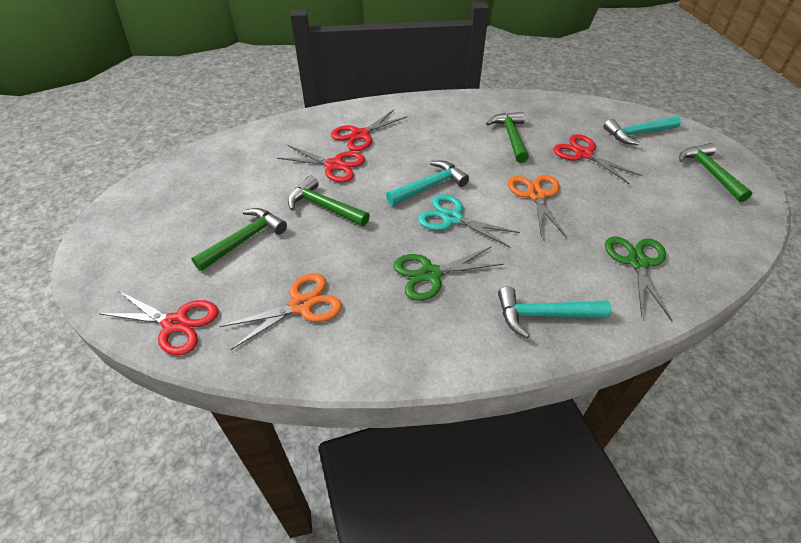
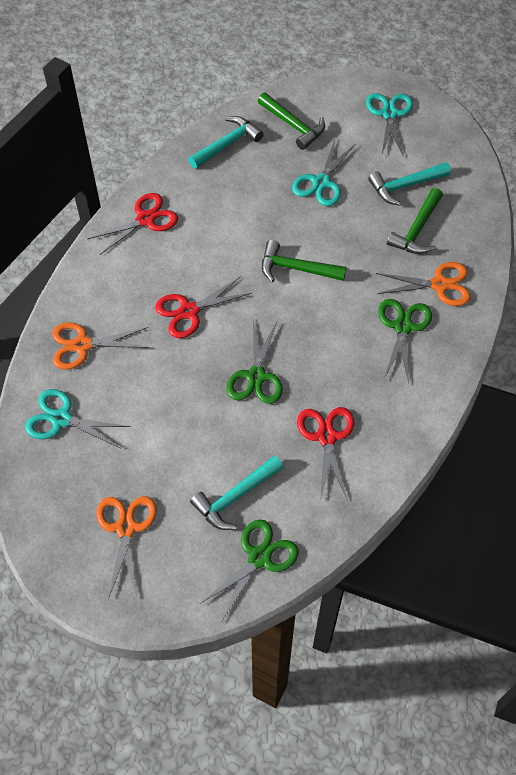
green hammer: [191,208,287,271] [288,176,370,226] [486,112,529,163] [679,143,753,202] = 4 -> [258,93,325,150] [262,240,347,282] [387,188,443,254] = 3
green scissors: [393,246,504,301] [605,236,672,321] = 2 -> [200,520,299,623] [227,320,283,404] [378,299,432,382] = 3
orange scissors: [220,273,342,350] [508,175,567,239] = 2 -> [52,322,150,370] [97,496,157,599] [376,262,471,306] = 3
red scissors: [98,291,219,355] [277,145,365,183] [331,110,408,151] [553,134,642,185] = 4 -> [87,193,179,255] [155,276,252,338] [297,407,355,501] = 3
turquoise scissors: [418,194,520,248] = 1 -> [25,389,131,448] [292,139,355,206] [366,93,413,157] = 3

